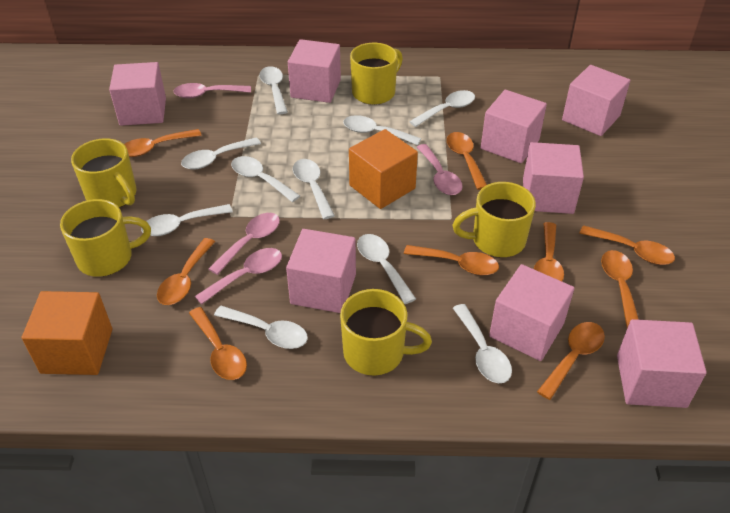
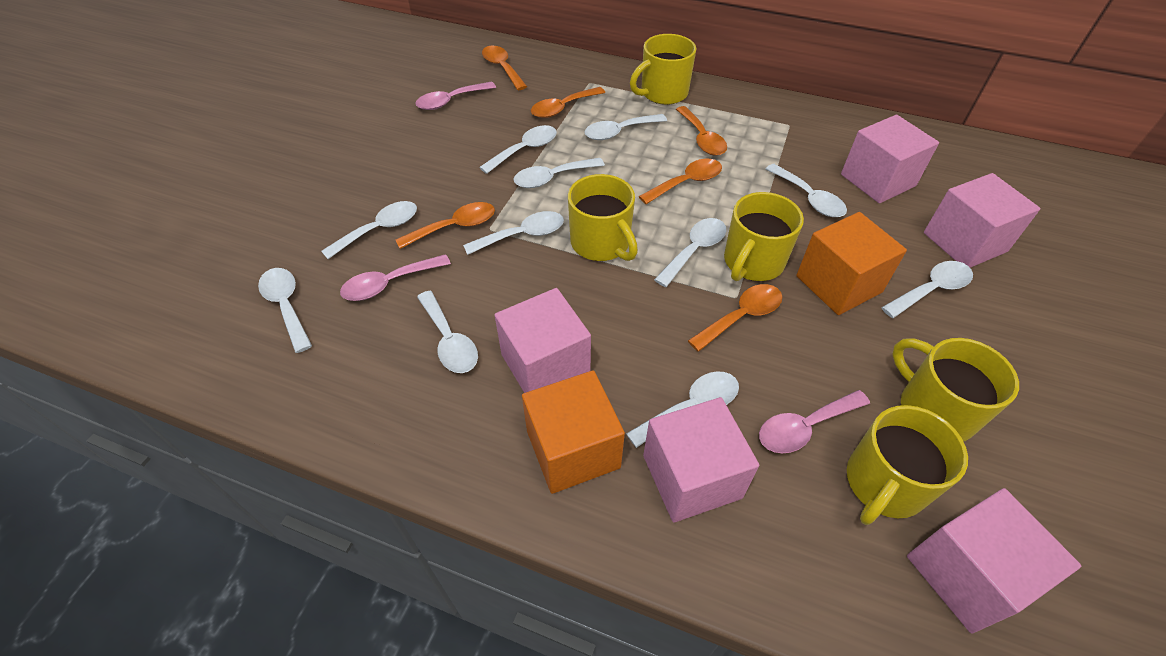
orange spoon: [124,129,202,157] [157,238,215,305] [189,307,247,380] [404,245,499,275] [447,132,487,190] [534,222,564,281] [537,322,605,400] [579,225,675,265] [601,250,639,328] = 9 -> [396,202,495,249] [482,46,527,90] [531,87,605,118] [639,159,722,204] [676,106,727,156] [688,284,782,352] = 6
pink cube: [109,62,166,126] [286,229,356,313] [288,39,341,103] [481,90,547,163] [489,264,574,361] [523,142,584,214] [562,65,630,136] [617,319,707,408] = 8 -> [495,288,591,393] [643,397,759,522] [841,115,939,203] [907,488,1081,633] [924,173,1040,268] = 5
pink spoon: [173,83,251,98] [195,248,282,305] [208,213,280,275] [417,144,462,195] = 4 -> [340,254,451,301] [415,82,496,110] [759,390,870,454] = 3
white spoon: [141,204,233,236] [181,137,261,170] [214,306,308,349] [231,156,300,202] [259,66,288,114] [293,159,335,219] [343,115,421,145] [357,234,416,304] [409,90,475,127] [453,304,512,383] = 10 -> [258,268,312,353] [321,201,417,259] [417,291,478,373] [463,211,564,255] [479,125,557,174] [513,158,605,188] [585,114,667,140] [626,371,739,448] [654,218,726,287] [766,164,847,217] [881,261,973,318] = 11

